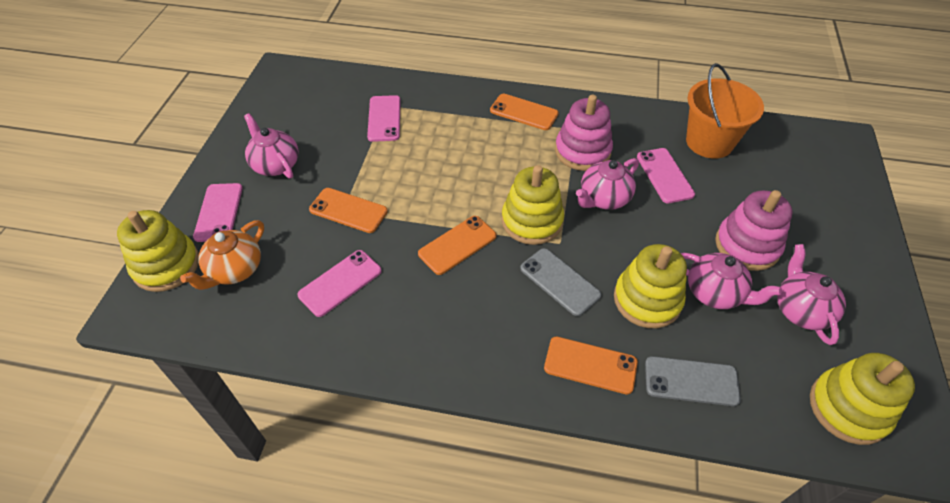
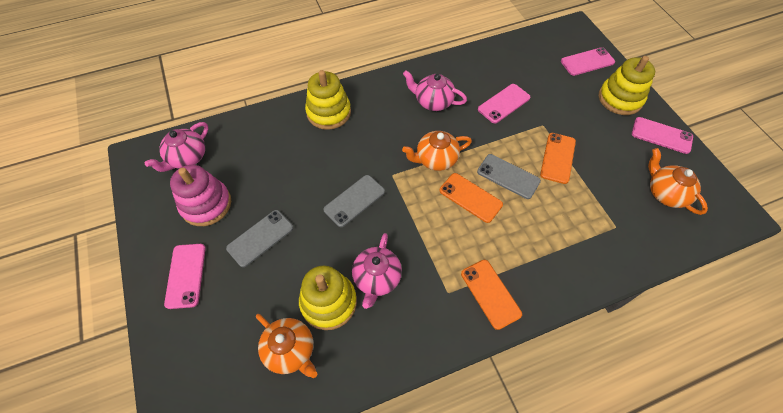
grey phone: [520,248,601,316] [645,356,741,406] = 2 -> [226,210,293,267] [323,175,385,227] [477,154,541,199] = 3
orange bucket: [686,63,764,159] = 1 -> none = 0
orange phone: [309,188,388,233] [418,216,497,275] [490,94,559,130] [544,337,638,395] = 4 -> [439,173,503,223] [461,260,522,330] [540,133,576,184] = 3
orange teapot: [180,220,264,290] = 1 -> [256,314,317,378] [402,131,472,171] [648,148,708,215] = 3
pink stacking toy: [555,95,613,171] [715,190,792,271] = 2 -> [170,165,231,226] = 1
pink teapot: [244,113,299,178] [576,158,639,210] [681,253,782,309] [777,244,846,345] = 4 -> [145,122,208,172] [352,233,402,309] [403,71,467,111] = 3
yellow stacking toy: [117,210,199,292] [502,165,564,245] [614,244,687,328] [810,353,915,445] = 4 -> [299,266,357,330] [305,70,351,130] [599,56,655,115] = 3

